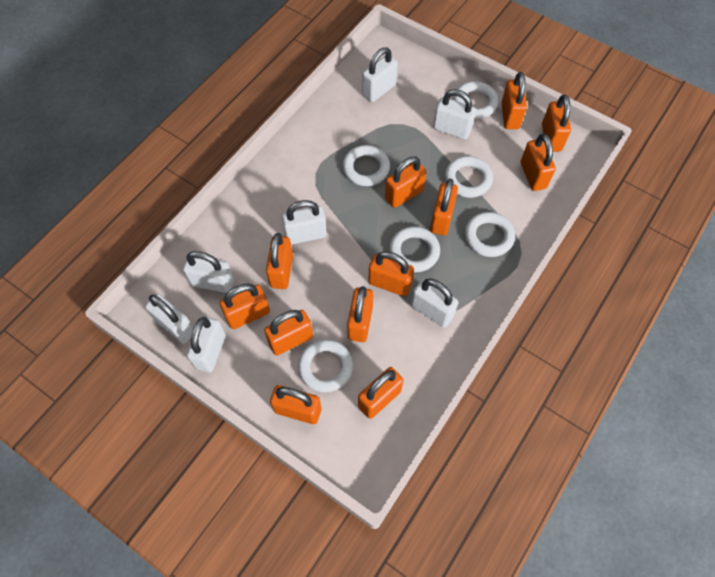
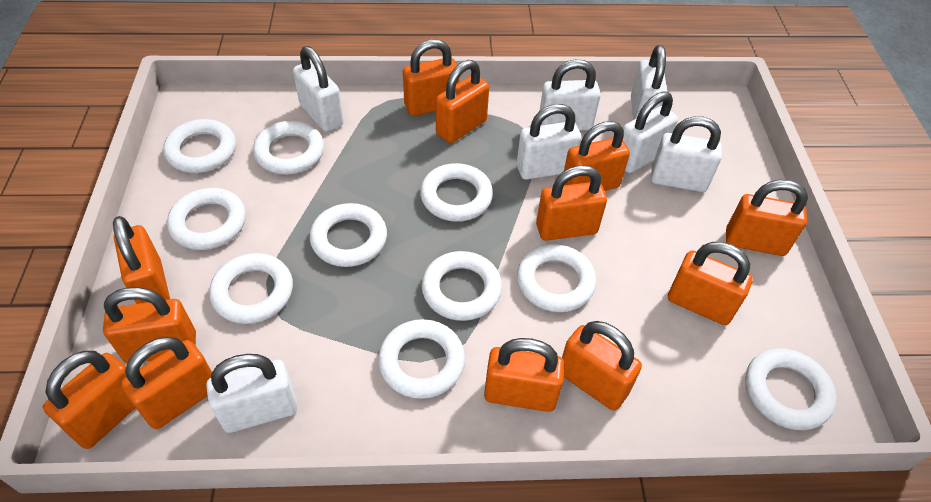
white ring: [298,339,353,392] [343,145,390,186] [389,226,440,272] [445,156,493,198] [453,81,498,119] [465,212,515,257] = 6 -> [163,119,236,173] [167,188,246,250] [209,253,293,324] [253,121,324,175] [310,203,387,267] [378,319,465,399] [420,163,493,222] [422,251,502,321] [517,244,596,312] [745,348,837,430] = 10

